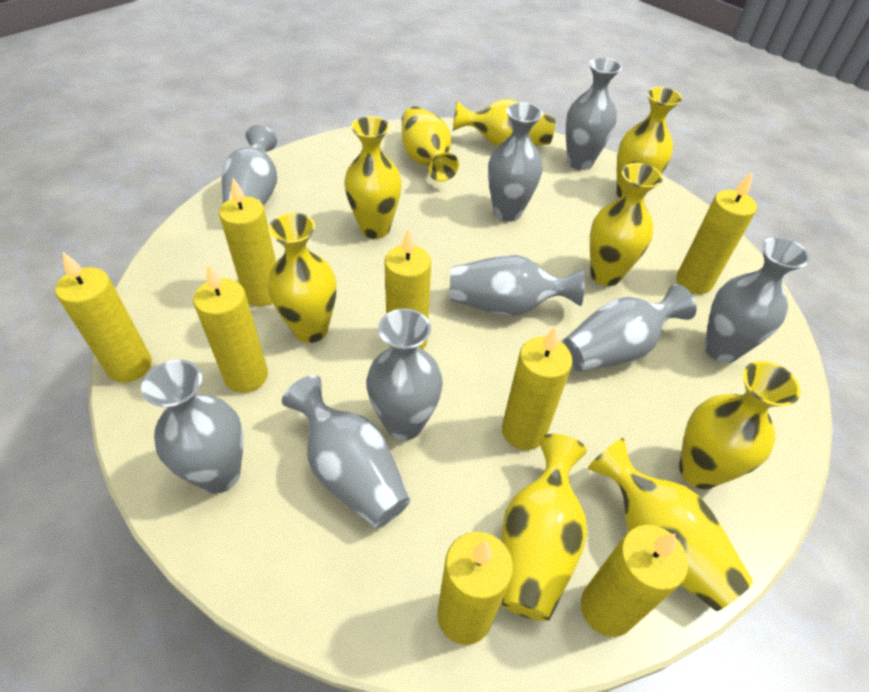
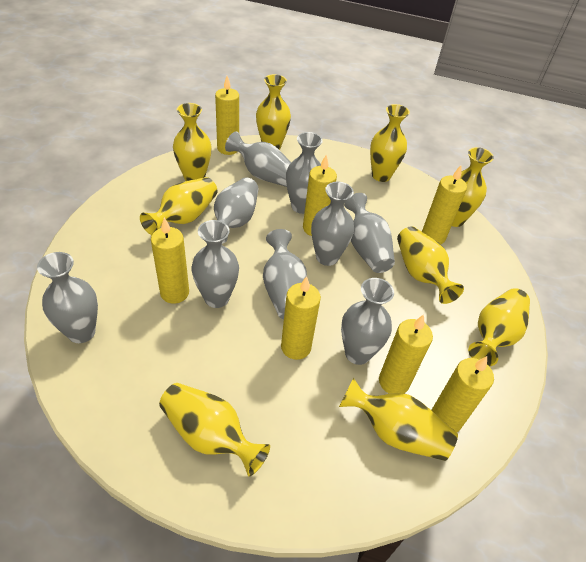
yellow candle: [55,252,152,383] [193,264,268,393] [219,178,276,306] [385,229,431,349] [437,531,513,645] [502,327,572,450] [581,525,688,637] [677,172,757,294] = 8 -> [151,218,189,304] [215,76,239,155] [281,276,321,360] [303,155,337,236] [379,314,433,394] [422,166,467,245] [432,356,494,432] = 7

